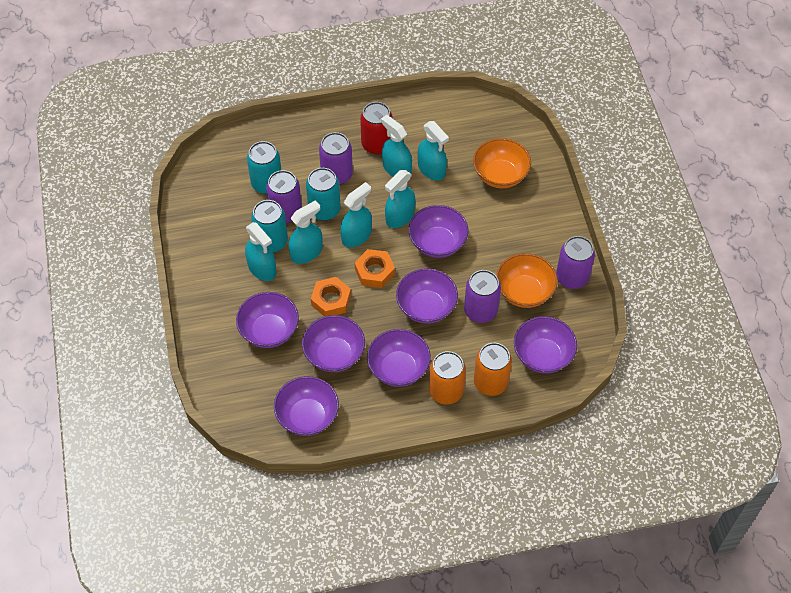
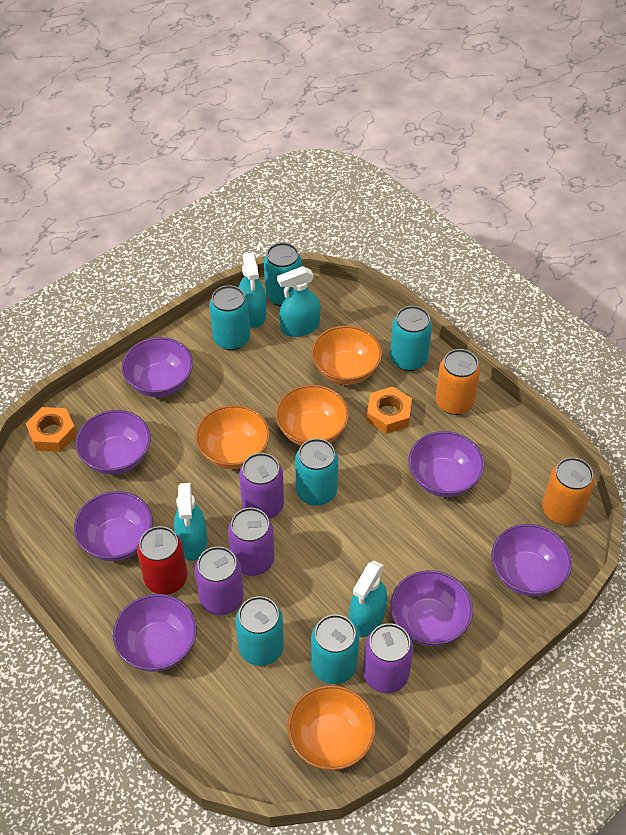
orange bowl: [473,138,531,188] [496,253,558,308] = 2 -> [195,405,270,469] [276,385,349,446] [287,685,376,770] [311,326,382,385] = 4
turquoise can: [247,141,281,194] [251,200,288,253] [306,168,341,220] = 3 -> [209,285,250,350] [235,596,284,666] [264,243,302,306] [295,439,338,506] [311,614,359,684] [390,306,432,371] = 6
turquoise spray bottle: [245,222,276,281] [288,200,323,264] [340,182,372,248] [381,115,412,177] [385,170,415,228] [418,121,449,181] = 6 -> [174,483,207,561] [239,253,266,328] [277,266,321,337] [349,561,387,637] = 4

